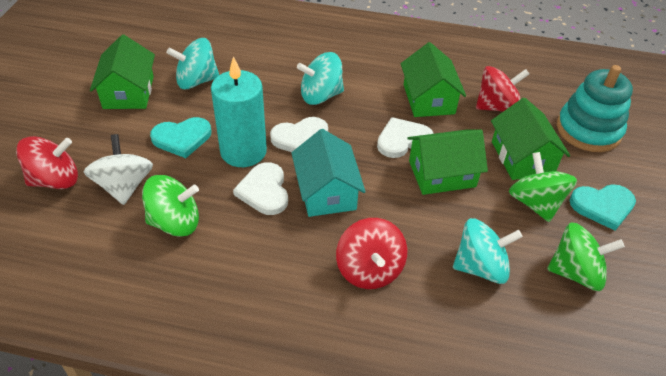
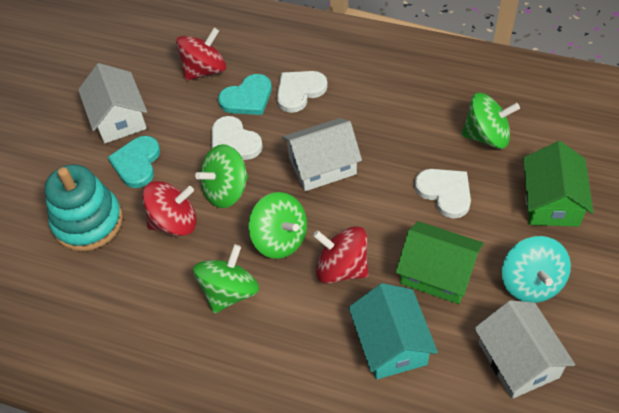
green house: [90,35,155,109] [401,42,466,117] [407,129,488,195] [491,98,570,180] = 4 -> [396,221,484,304] [523,141,593,227] = 2
green spinning top: [142,175,199,237] [509,152,577,222] [547,222,625,291] = 3 -> [193,244,259,314] [195,144,248,208] [248,192,307,259] [462,93,520,149] = 4
turquoise candle: [211,56,267,167] = 1 -> none = 0
turquoise spinning top: [166,38,219,89] [297,52,344,105] [453,218,523,284] = 3 -> [502,236,571,303] = 1
white house: none = 0 -> [78,63,147,143] [282,118,362,191] [474,300,575,399] = 3
white spinning top: [84,134,153,205] = 1 -> none = 0

